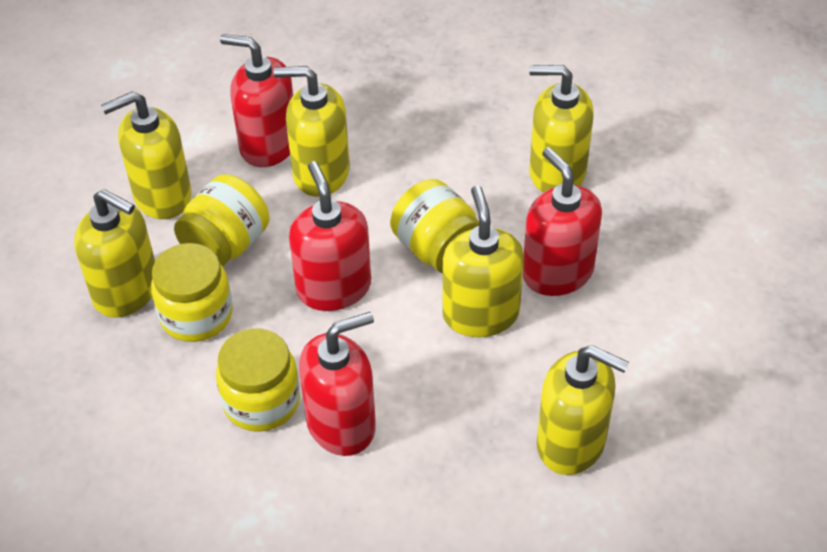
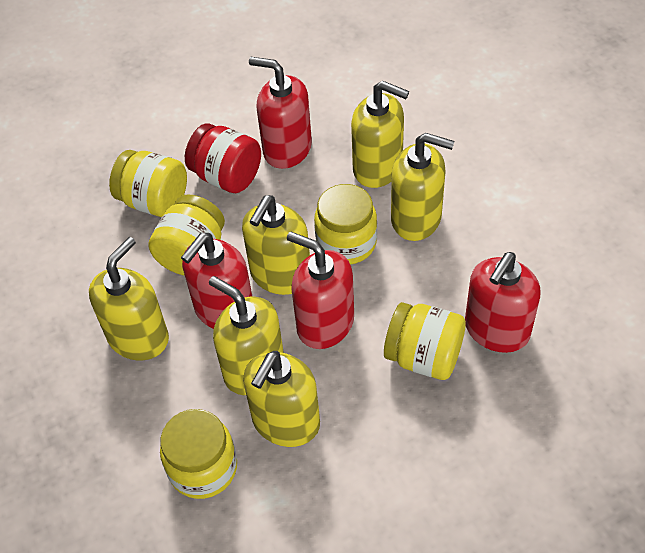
red jar: none = 0 -> [185,123,261,193] = 1
yellow jar: [151,243,233,342] [174,174,270,267] [216,328,300,432] [390,179,479,273] = 4 -> [109,150,187,217] [148,195,225,275] [160,409,237,499] [314,184,377,264] [384,302,466,380] = 5

